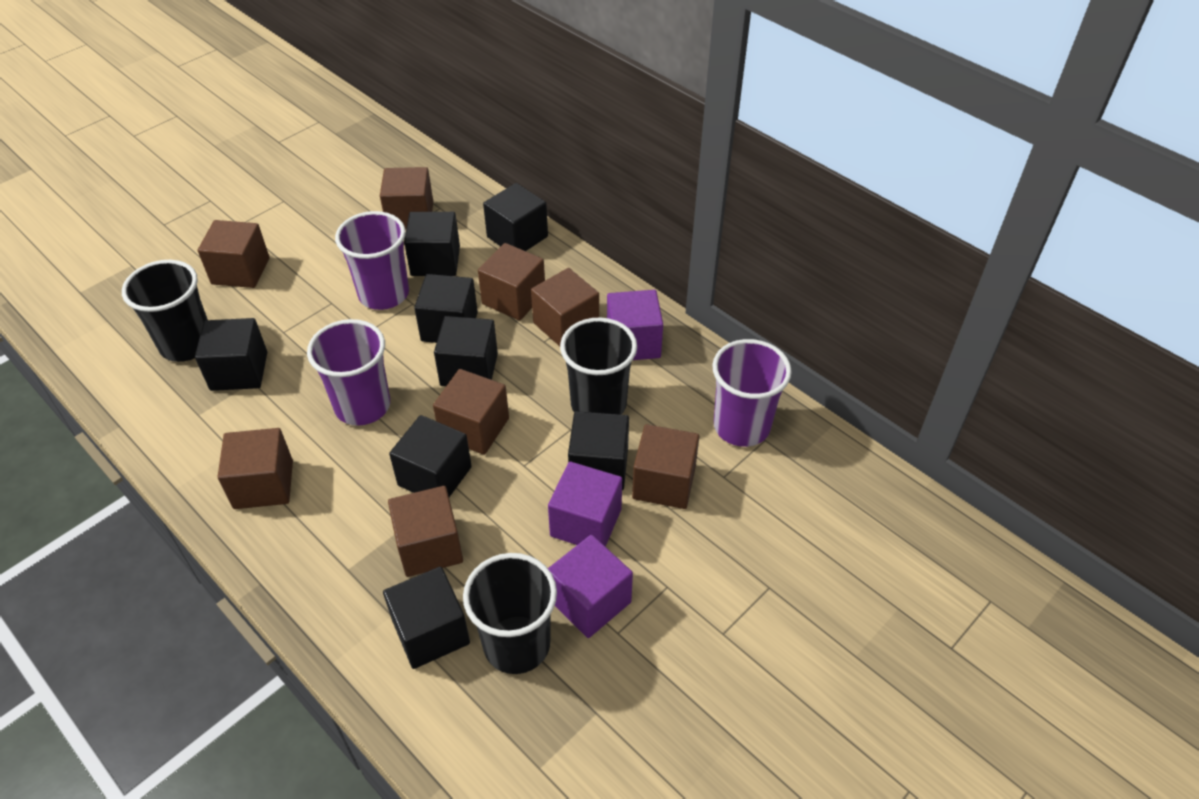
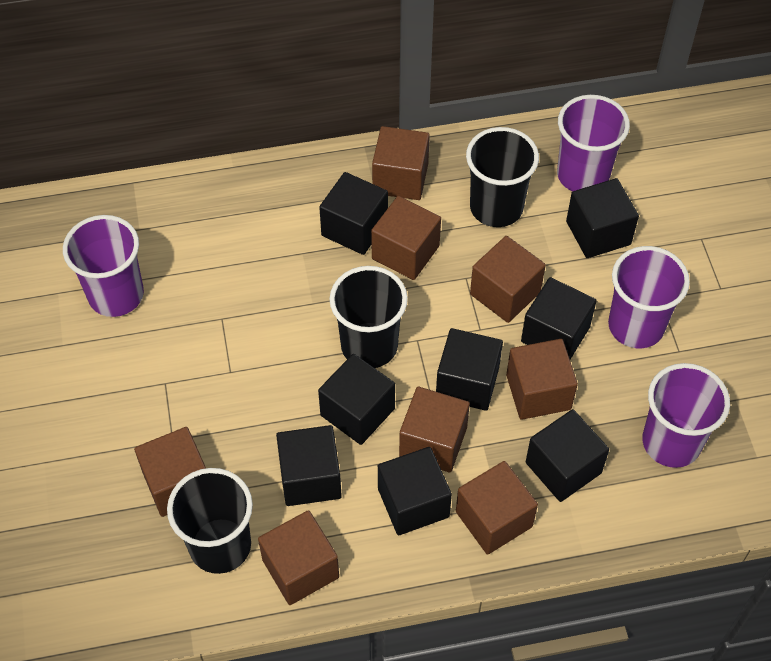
purple cube: [548,462,622,547] [548,535,633,638] [607,290,663,360] = 3 -> none = 0
purple cup: [307,319,390,426] [335,211,409,310] [712,339,792,447] = 3 -> [63,215,144,317] [557,95,630,191] [608,246,690,348] [642,363,730,468] = 4

